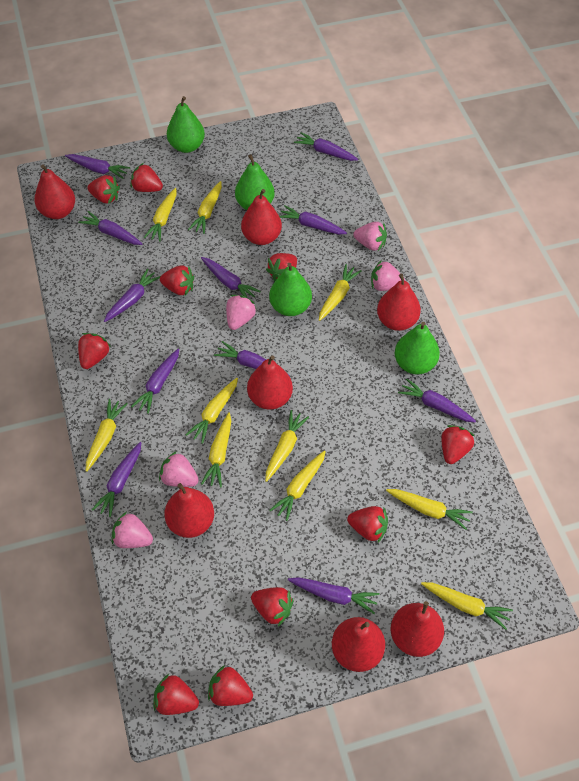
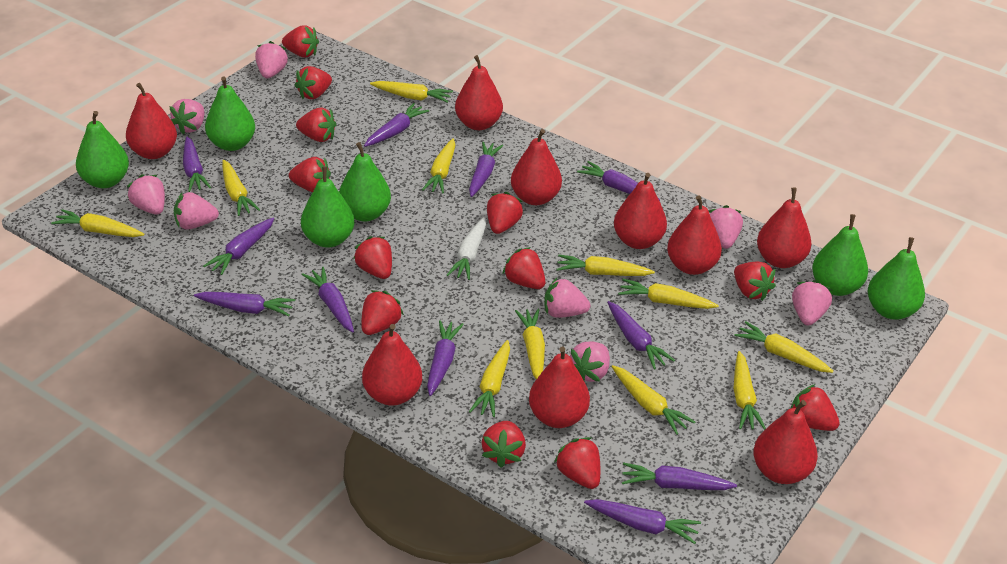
green pear: [167,96,205,153] [235,154,275,210] [269,263,312,316] [395,322,440,374] = 4 -> [76,111,129,188] [205,76,255,151] [301,166,354,248] [339,142,391,221] [812,214,868,296] [868,237,925,320] = 6
pink strawberry: [112,512,153,548] [159,451,199,487] [226,295,257,330] [353,222,387,251] [371,260,405,291] = 5 -> [127,174,165,215] [169,99,204,134] [174,192,219,230] [255,41,288,78] [544,278,590,318] [570,342,610,382] [709,205,743,249] [792,280,832,326] = 8
red pear: [34,165,75,219] [164,483,214,538] [241,189,282,245] [247,355,293,410] [332,617,385,672] [377,274,421,331] [391,601,444,657] = 7 -> [126,83,177,159] [362,324,422,406] [455,55,503,130] [511,129,562,205] [529,347,590,428] [614,173,667,249] [667,195,722,275] [753,400,818,484] [757,187,812,268] = 9
red strawberry: [78,333,111,369] [88,175,120,204] [130,163,163,192] [153,674,199,715] [160,265,194,295] [208,665,253,706] [251,587,294,626] [266,253,297,281] [347,506,388,542] [441,425,475,464] = 10 -> [282,25,319,57] [289,157,331,192] [294,66,332,99] [296,108,336,142] [353,236,392,279] [361,290,404,335] [482,421,526,468] [487,192,523,234] [502,247,546,289] [554,437,600,489] [734,262,776,301] [791,384,840,431] = 12
white carrot: none = 0 -> [447,217,486,280] = 1
yellow carrot: [86,399,127,472] [144,188,177,241] [186,378,238,444] [188,181,222,234] [201,412,231,487] [265,410,309,482] [269,450,326,521] [319,264,362,321] [386,489,473,530] [421,582,513,630] = 10 -> [51,209,144,237] [222,160,260,216] [370,81,453,103] [422,138,455,194] [469,340,510,417] [515,309,545,379] [557,255,655,276] [612,365,695,435] [618,279,719,309] [733,351,766,430] [734,321,834,373] = 11

